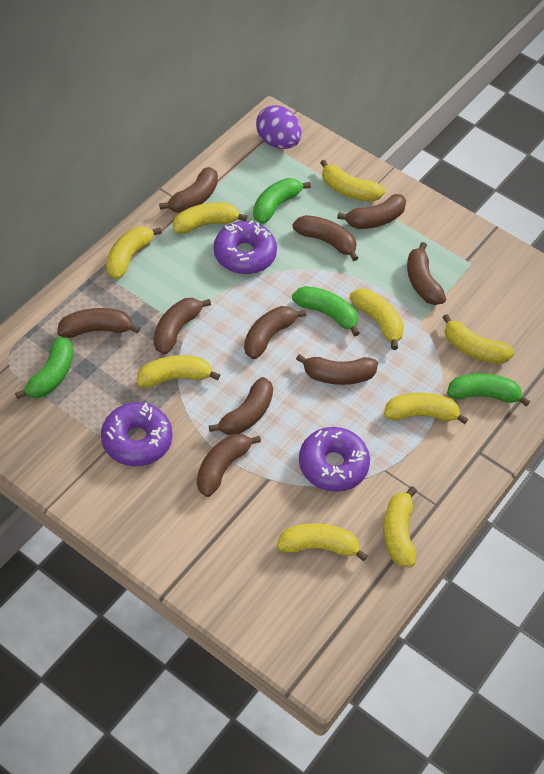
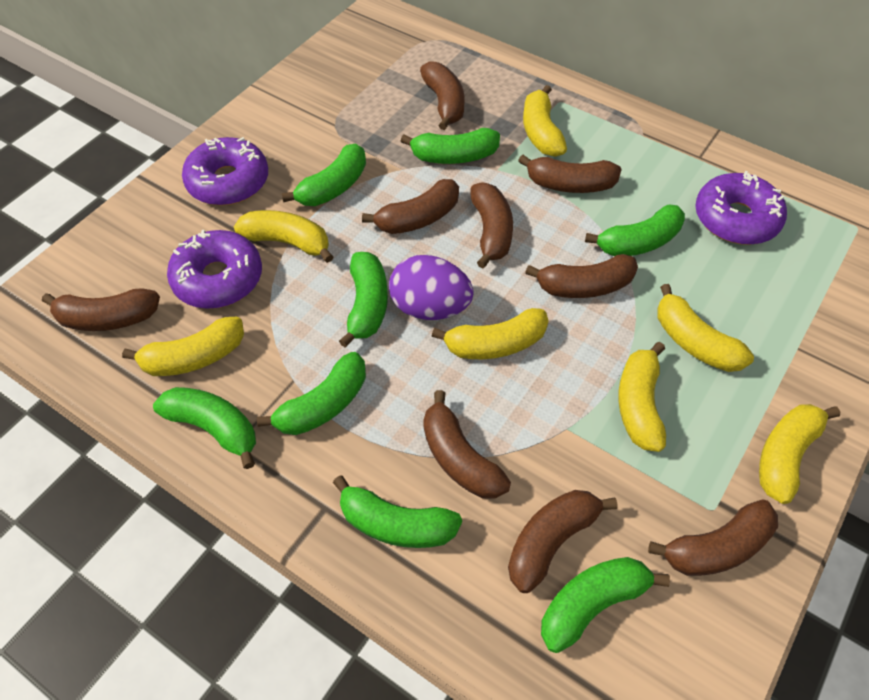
brown banana: [57,308,140,338] [154,298,211,354] [159,167,218,213] [197,434,261,497] [209,377,273,435] [244,306,306,359] [293,215,358,261] [296,354,378,385] [337,194,406,229] [407,242,446,305] = 10 -> [42,288,160,331] [362,179,459,234] [420,61,464,130] [423,390,511,498] [470,182,513,268] [508,490,618,593] [518,155,622,193] [525,254,638,298] [648,499,778,576] = 9
green banana: [15,336,73,399] [253,178,311,224] [292,286,360,337] [447,373,530,407] = 4 -> [153,387,256,469] [257,352,366,435] [282,144,366,206] [333,475,462,548] [339,252,388,348] [401,128,500,164] [541,557,670,653] [585,204,685,256] = 8
yellow banana: [106,226,162,279] [137,355,220,388] [173,202,247,234] [277,523,368,561] [320,160,385,202] [349,289,404,350] [383,486,417,567] [384,393,468,424] [442,314,514,364] = 9 -> [122,317,244,376] [234,210,333,263] [432,308,549,359] [523,85,567,157] [618,342,666,452] [658,284,754,372] [759,404,841,504] = 7

